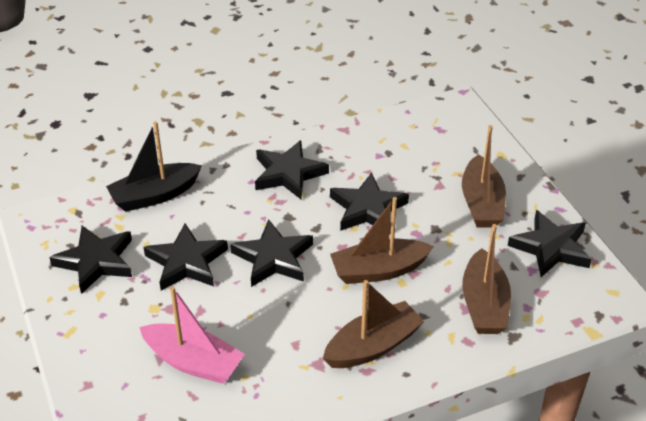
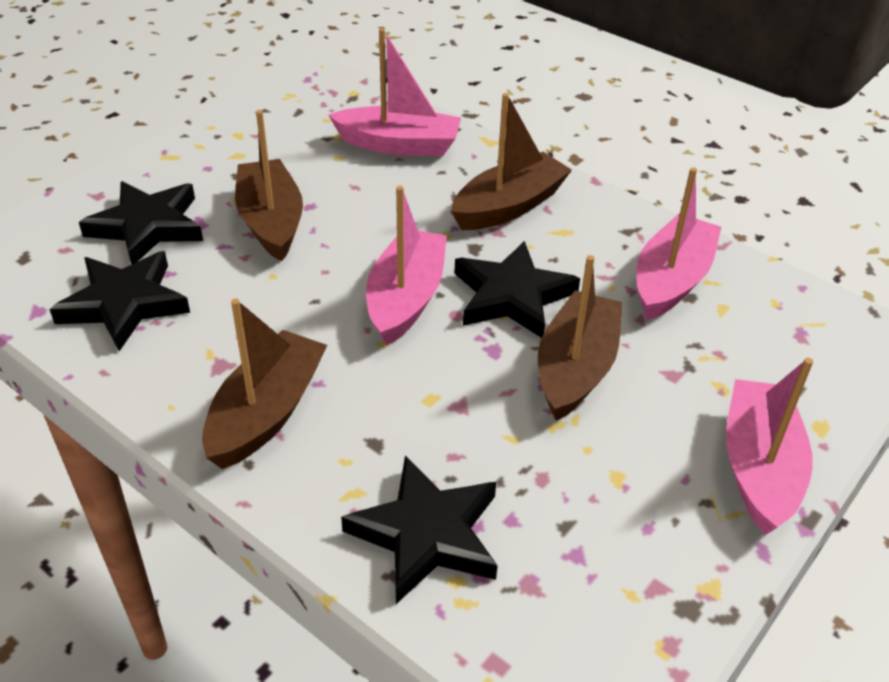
black boat: [106,122,202,212] = 1 -> none = 0
black star: [49,226,132,294] [144,223,228,291] [230,219,313,287] [255,140,329,199] [330,172,409,234] [508,210,592,277] = 6 -> [49,251,190,351] [79,181,203,265] [341,456,498,604] [454,241,580,338] = 4
pink boat: [139,286,245,384] = 1 -> [328,28,461,156] [366,186,447,346] [636,167,722,320] [726,358,813,535] = 4

